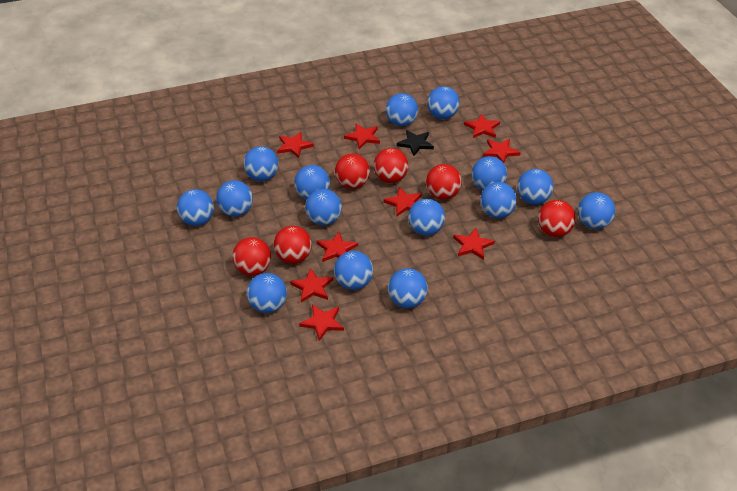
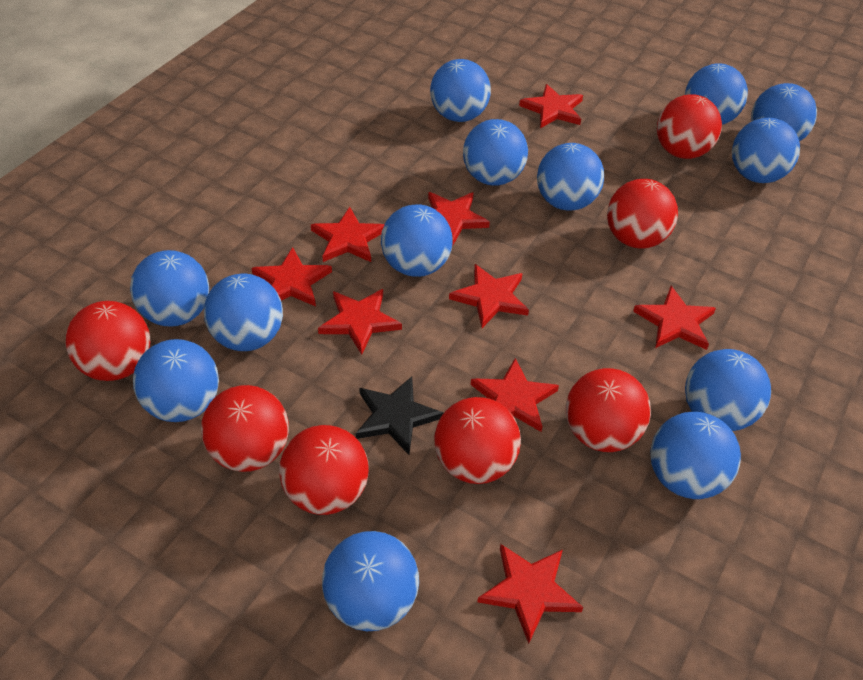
blue ball: [177,189,214,226] [216,180,253,217] [244,146,279,181] [247,273,287,313] [294,165,330,200] [305,189,342,225] [334,251,373,290] [385,93,418,126] [388,268,428,308] [408,199,445,236] [427,86,460,119] [472,156,507,190] [480,182,517,218] [517,169,553,205] [578,192,616,229] = 15 -> [130,250,209,327] [133,339,219,422] [204,274,283,351] [322,531,419,631] [381,204,453,277] [430,59,491,122] [463,119,528,186] [537,143,604,211] [650,412,741,499] [685,63,748,125] [685,349,771,431] [732,118,800,183] [751,83,817,141] = 13
red ball: [232,237,271,276] [273,226,312,264] [335,154,370,189] [374,148,408,183] [426,164,462,200] [538,200,576,237] = 6 -> [66,301,150,381] [201,385,289,472] [279,425,369,515] [434,397,521,484] [566,368,651,452] [607,179,678,249] [657,95,722,159] = 7

